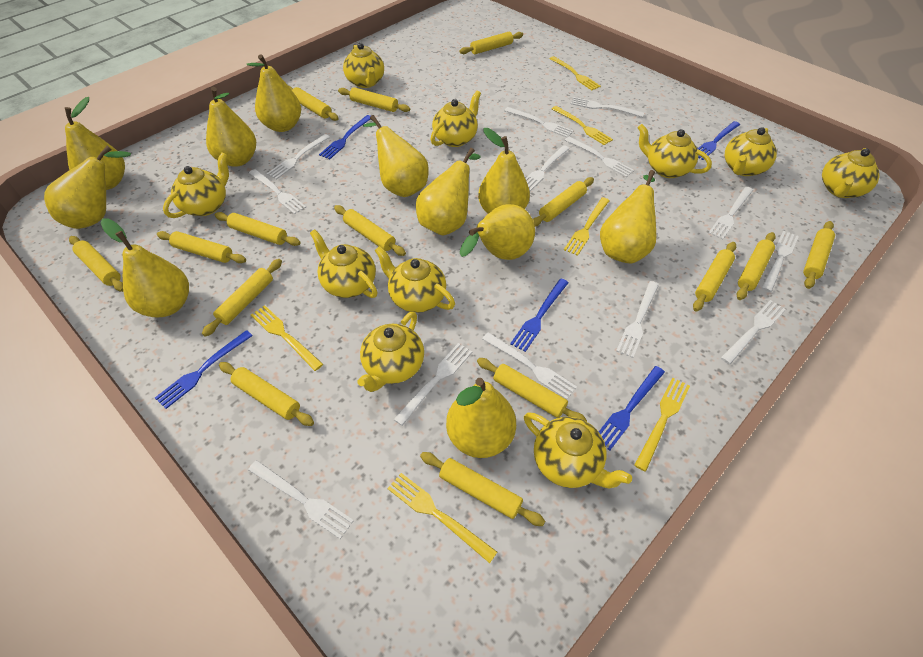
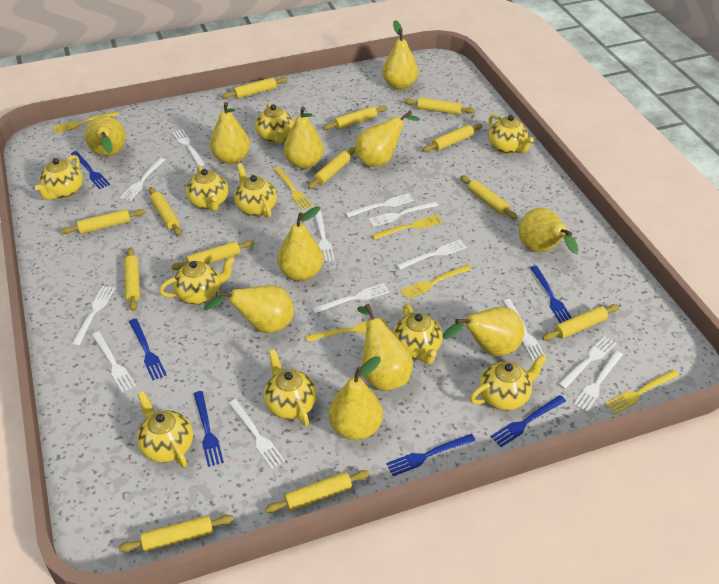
blue fork: [155,330,253,409] [319,115,371,159] [510,279,569,352] [599,366,665,451] [697,121,740,160] = 5 -> [71,151,110,189] [129,319,167,380] [194,391,224,467] [386,434,476,476] [491,395,566,447] [530,266,572,323] = 6
yellow rolling pin: [69,236,123,292] [157,231,246,263] [202,259,282,337] [215,212,301,246] [219,362,314,426] [289,86,339,121] [334,205,406,256] [338,87,410,112] [420,452,545,526] [460,32,523,54] [477,358,587,422] [533,177,594,227] [693,242,736,311] [736,232,776,300] [803,221,835,289] = 15 -> [61,209,145,234] [118,515,234,552] [124,248,140,311] [149,187,182,236] [171,240,255,270] [222,77,288,99] [265,470,370,513] [308,147,355,189] [323,106,387,130] [404,97,475,115] [423,123,483,152] [460,176,518,219] [542,304,619,341] = 13

